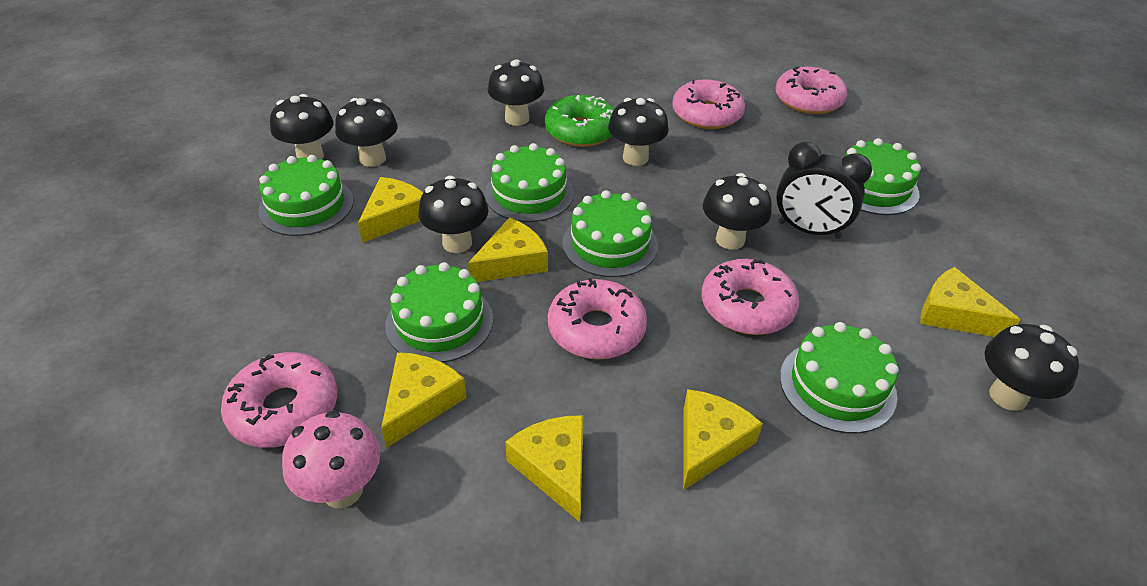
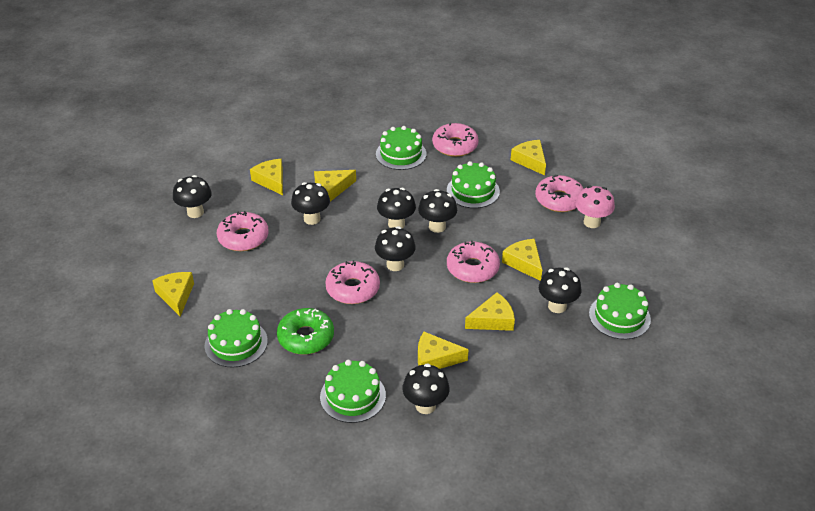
black clock: [776,142,872,239] = 1 -> none = 0
green cake: [258,155,353,236] [385,262,493,363] [485,143,574,222] [562,190,658,277] [780,322,899,434] [845,138,921,215] = 6 -> [205,309,268,368] [320,360,386,423] [376,126,426,170] [447,161,500,208] [589,283,651,340] = 5
yellow cheese: [358,177,423,243] [381,352,467,448] [468,217,548,282] [505,415,583,522] [683,389,763,490] [921,267,1021,337] = 6 -> [152,272,194,317] [250,159,283,195] [314,170,356,202] [418,332,469,369] [465,292,515,331] [502,239,542,281] [511,140,546,176] = 7

